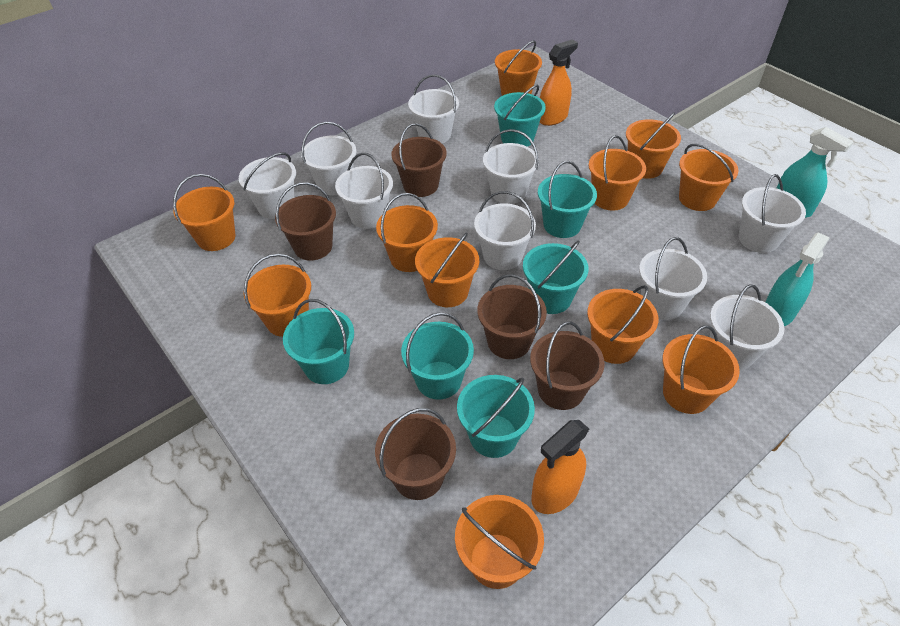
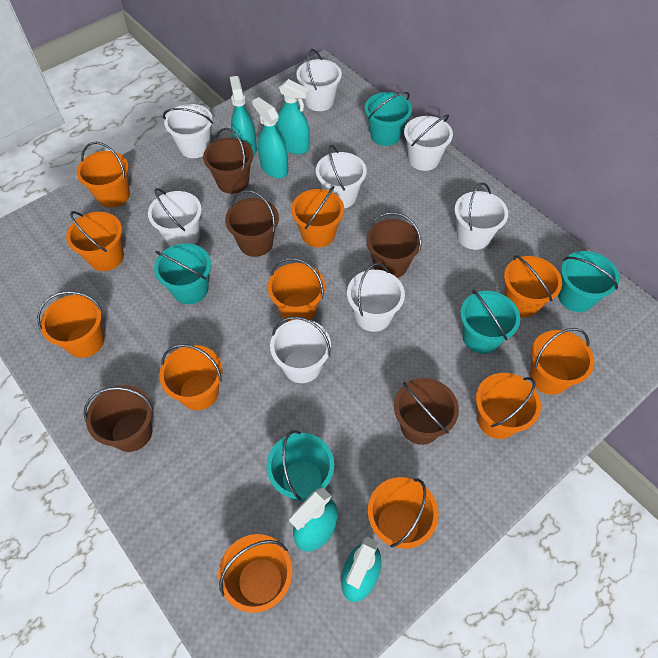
orange spray bottle: [531,420,589,514] [540,40,578,126] = 2 -> none = 0
turquoise bucket: [283,299,354,384] [401,312,474,400] [457,375,535,458] [494,85,546,147] [523,240,589,314] [538,161,597,238] = 6 -> [154,243,211,304] [266,430,334,501] [365,92,412,146] [460,290,520,354] [558,251,620,312] = 5
turquoise spray bottle: [765,232,830,326] [777,127,853,218] = 2 -> [230,76,257,157] [252,97,288,178] [276,79,310,154] [289,488,338,551] [341,537,381,602] = 5
white bucket: [239,152,296,219] [301,122,356,195] [335,153,393,229] [408,74,459,143] [474,191,536,270] [483,129,539,204] [639,237,707,320] [710,284,784,371] [739,174,806,253] = 9 -> [148,188,202,247] [163,104,213,158] [270,316,331,383] [296,49,342,111] [316,145,367,208] [347,263,405,332] [404,114,453,171] [454,183,508,250] = 8

